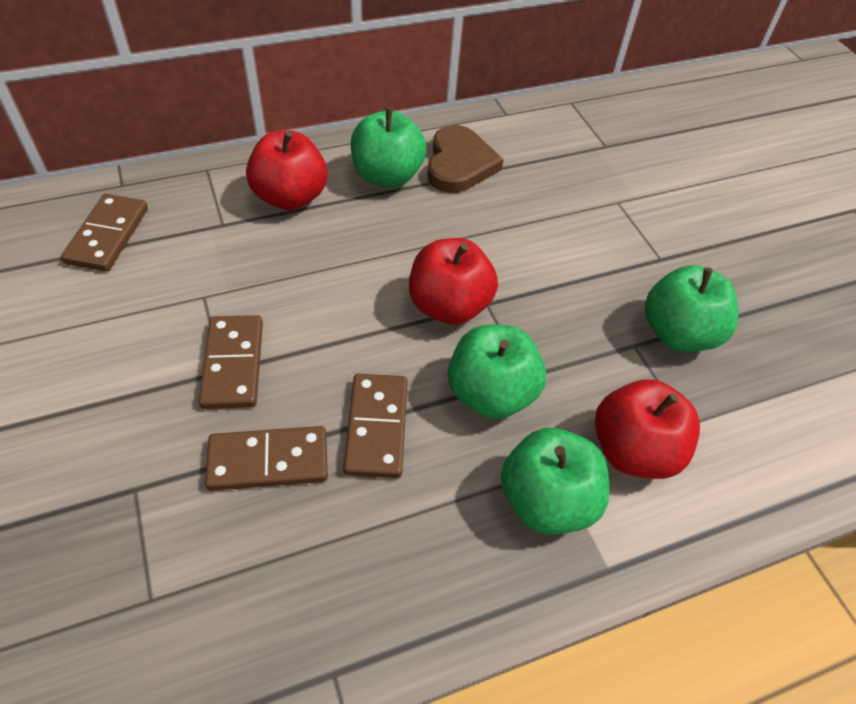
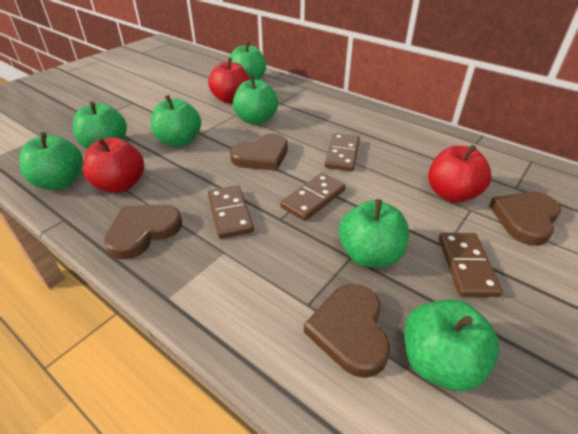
brown heart: [427,125,504,193] = 1 -> [104,204,182,260] [230,134,288,171] [304,284,390,378] [489,192,561,246] = 4
green apple: [351,107,427,188] [448,324,546,419] [501,428,609,535] [645,265,738,352] = 4 -> [19,132,83,190] [73,101,127,149] [151,95,201,147] [229,41,266,80] [233,75,278,125] [339,199,409,267] [404,299,500,391] = 7

